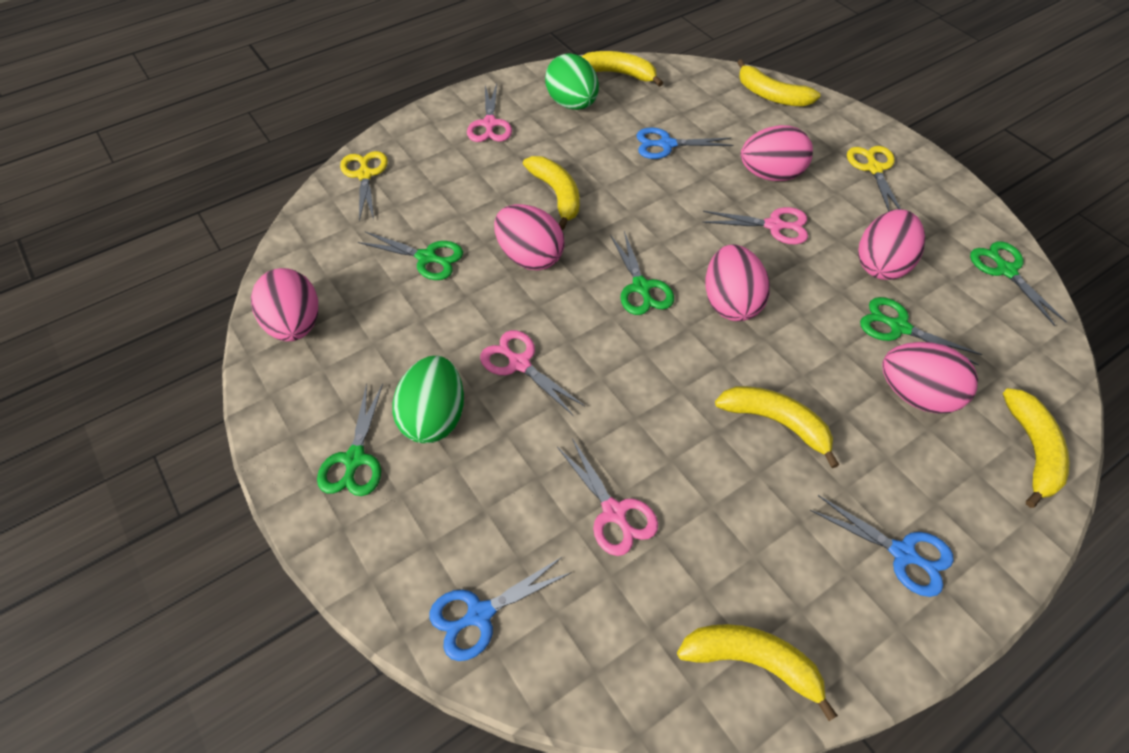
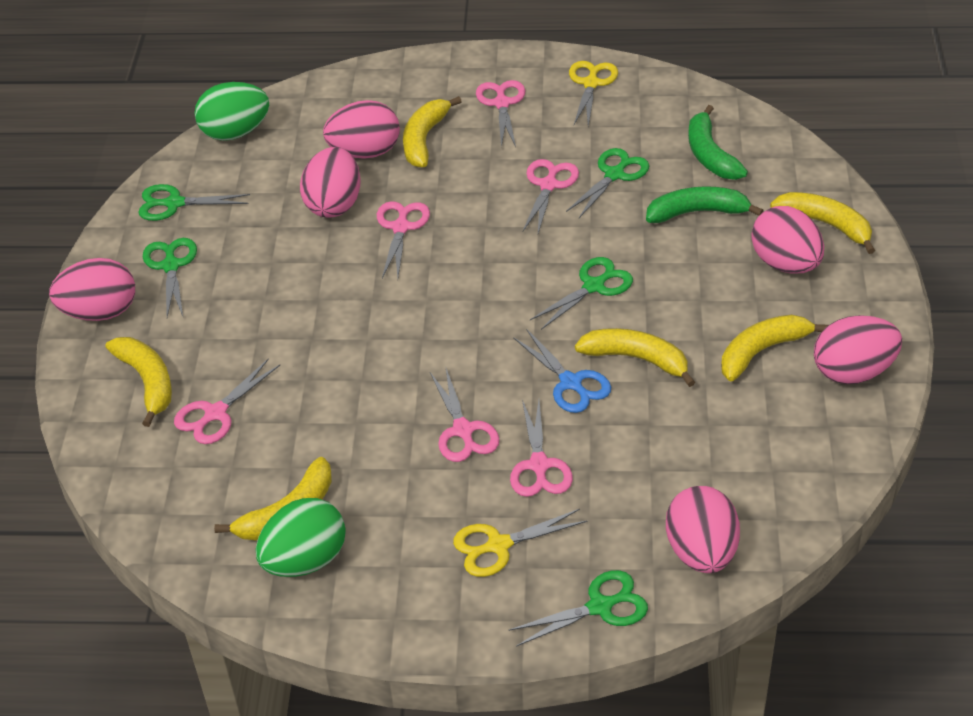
blue scissors: [429,557,572,661] [636,127,733,159] [810,495,954,597] = 3 -> [513,329,611,413] = 1
green banana: none = 0 -> [646,186,764,223] [688,105,748,180] = 2
pink scissors: [467,84,512,142] [480,330,585,415] [557,438,658,556] [702,207,808,244] = 4 -> [174,358,280,444] [377,201,430,278] [430,366,500,462] [476,80,525,147] [510,400,573,497] [523,159,579,233] = 6

